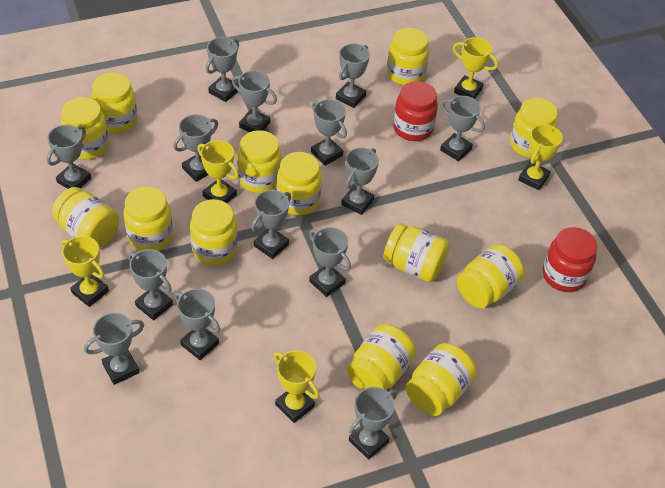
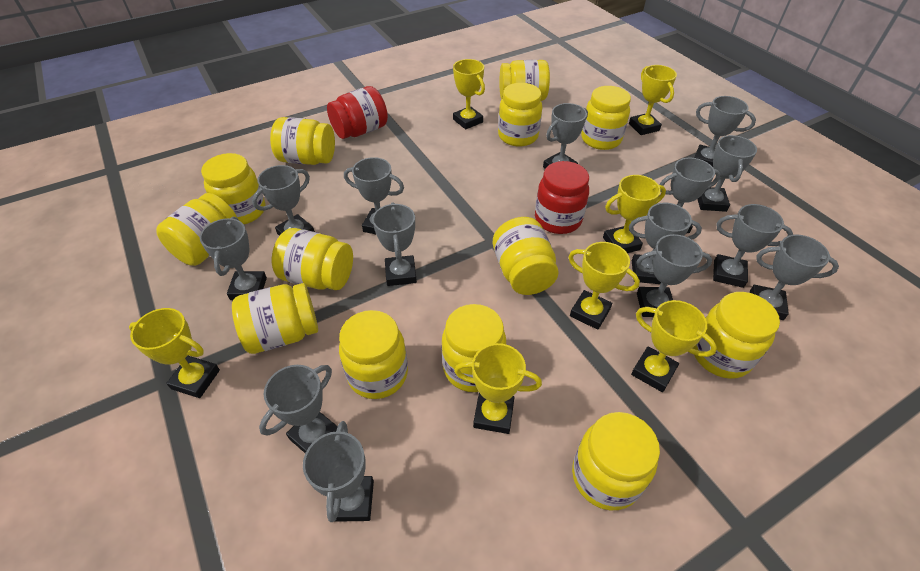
yellow trophy: [61,236,109,307] [197,140,239,203] [274,350,319,423] [453,37,498,99] [518,124,563,190] = 5 -> [129,308,220,398] [453,59,485,129] [454,343,542,434] [568,242,640,330] [603,175,666,253] [629,65,677,135] [631,300,717,392] = 7

